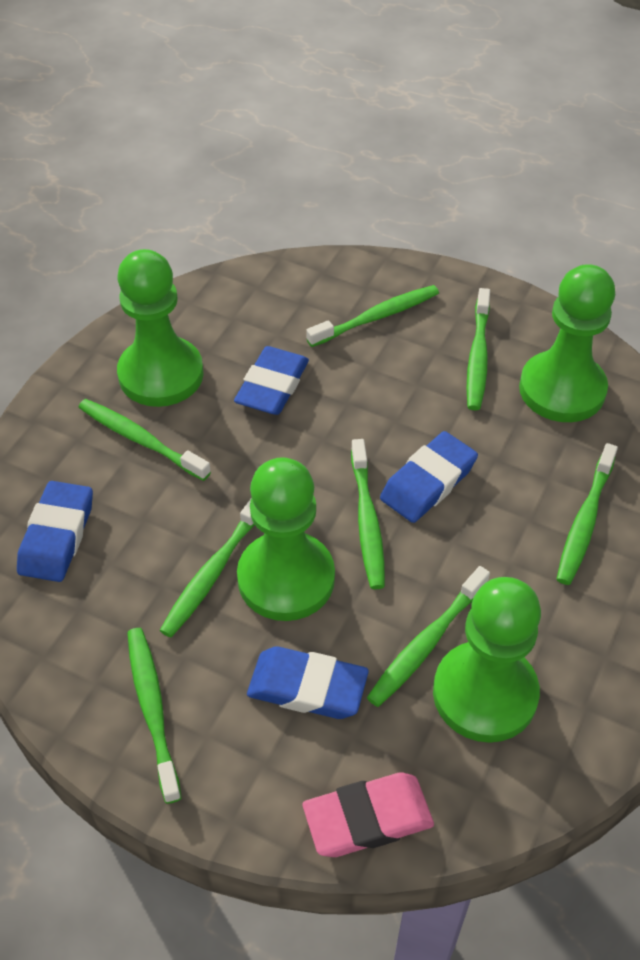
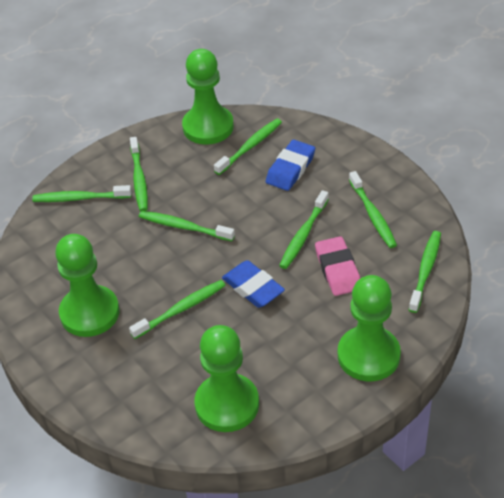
blue eraser: [17,481,93,582] [234,346,309,415] [247,647,369,719] [380,431,478,523] = 4 -> [222,260,285,308] [266,140,315,191] = 2

